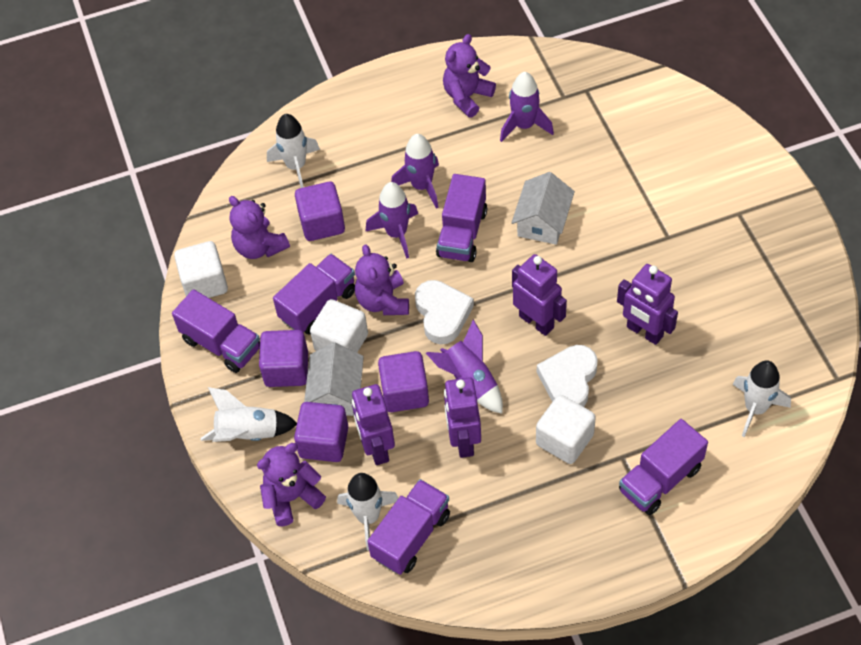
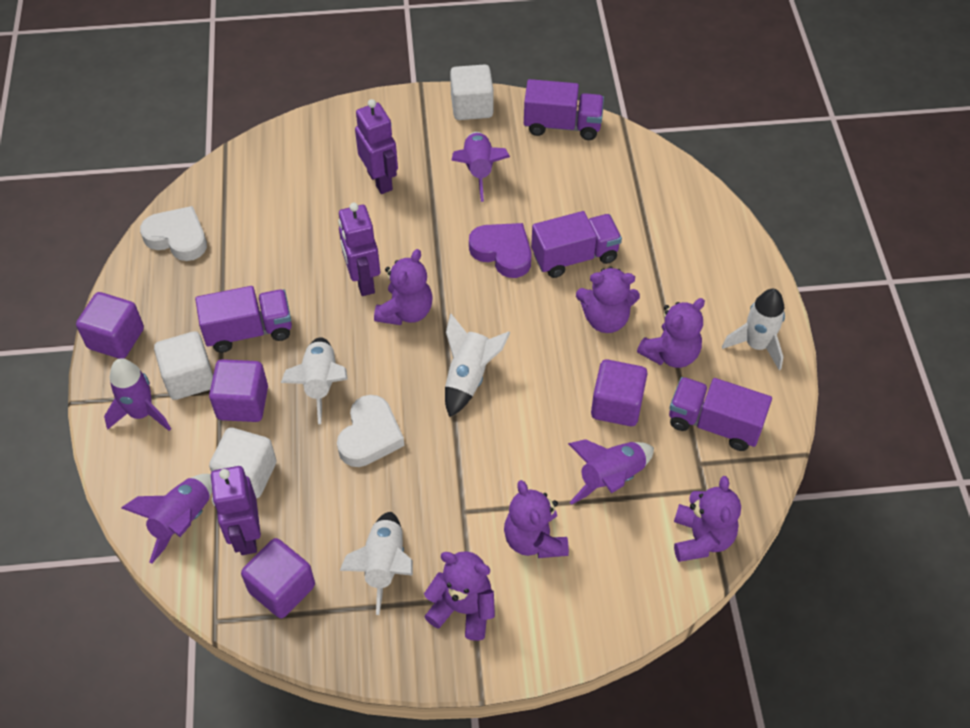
purple heart: none = 0 -> [469,223,532,278] = 1
purple robot: [352,384,395,465] [444,377,481,458] [512,254,567,336] [617,264,678,345] = 4 -> [210,466,261,555] [338,203,380,296] [355,99,398,194] = 3
purple teddy bear: [229,196,290,259] [257,443,326,526] [355,245,409,315] [443,34,496,117] = 4 -> [374,249,432,325] [424,551,495,641] [504,480,569,558] [576,267,640,333] [637,298,705,368] [674,476,741,562] = 6
purple truck: [172,289,260,373] [273,254,355,335] [367,479,450,575] [436,174,487,262] [619,419,708,515] = 5 -> [195,286,292,353] [524,79,604,140] [531,211,622,278] [669,377,772,451] = 4
white house: [304,343,364,416] [512,172,575,245] = 2 -> none = 0

